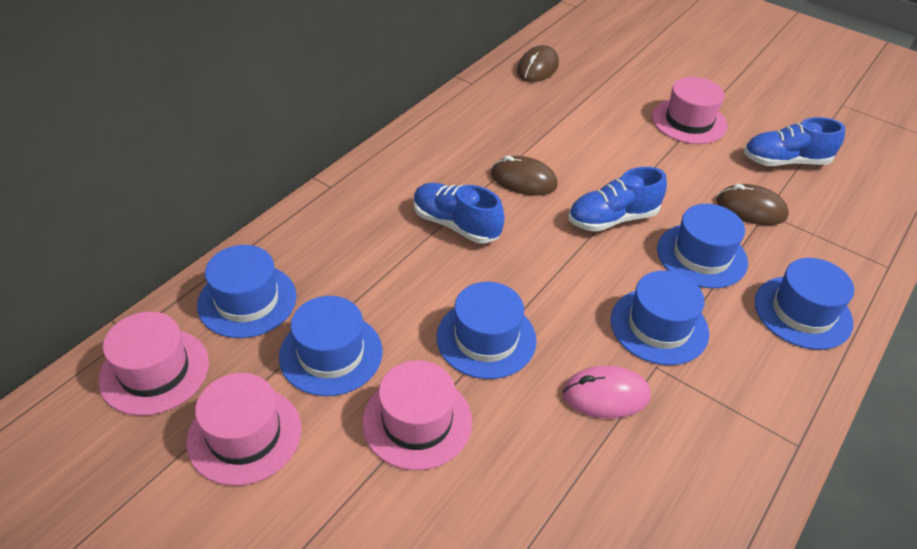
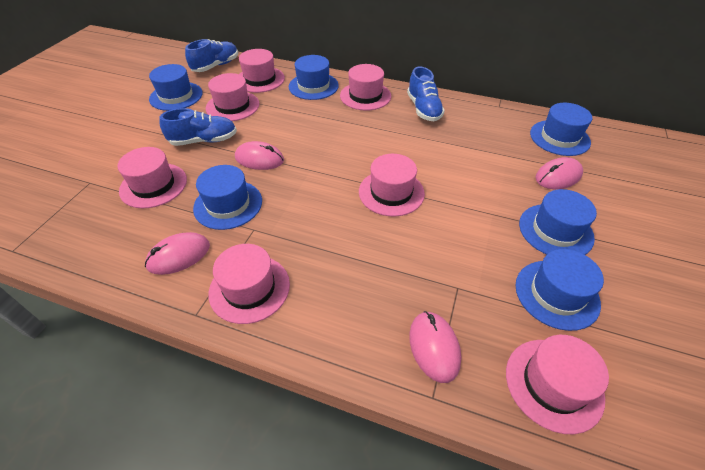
brown mouse: [491,155,558,196] [517,45,559,82] [716,184,789,225] = 3 -> none = 0
pink hat: [98,312,209,416] [186,373,302,486] [362,360,472,470] [652,77,727,144] = 4 -> [117,147,187,208] [206,73,259,121] [209,244,290,324] [239,49,285,93] [340,64,391,110] [359,154,425,217] [506,335,609,434] = 7
pink mouse: [562,366,650,419] = 1 -> [145,232,210,275] [235,141,284,170] [409,311,461,383] [535,157,583,189] = 4

